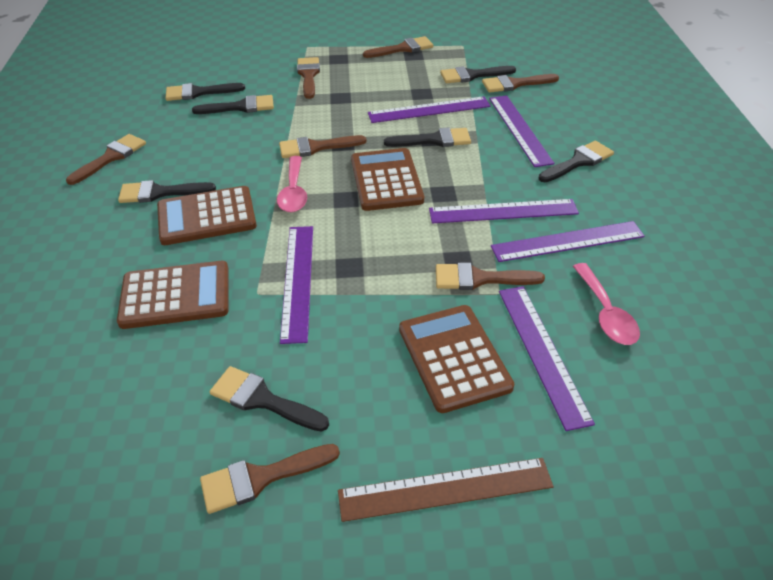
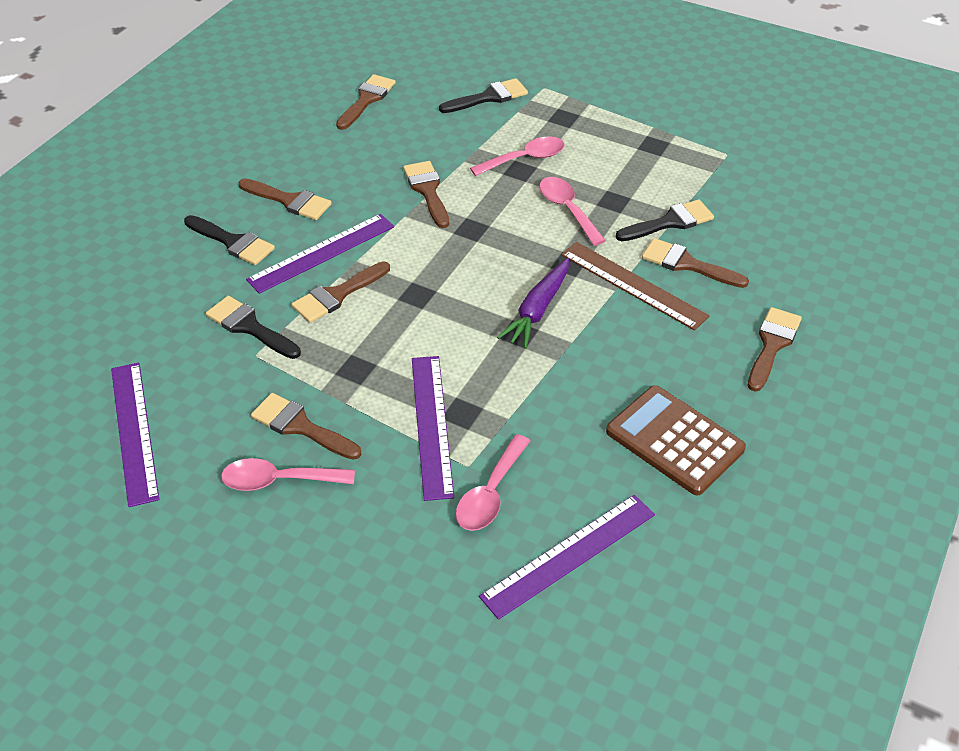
black brush: [118,180,216,203] [165,83,245,101] [192,95,274,114] [210,366,329,432] [384,128,471,147] [440,66,516,83] [539,141,614,182] = 7 -> [184,215,275,265] [206,296,301,359] [439,78,528,113] [615,199,714,241] = 4
brown calculator: [117,261,229,329] [157,186,257,245] [351,148,424,211] [399,305,514,413] = 4 -> [606,385,746,496] = 1
pink spoon: [277,156,307,212] [573,263,640,345] = 2 -> [221,458,355,491] [456,434,530,531] [470,136,565,176] [539,177,606,246] = 4
purple carrot: none = 0 -> [497,258,569,348] = 1
purple ruler: [280,226,313,344] [368,96,491,123] [429,199,579,223] [489,95,554,167] [491,221,645,262] [499,286,595,431] = 6 -> [111,363,159,507] [246,214,394,294] [412,356,454,501] [479,495,655,620] = 4

